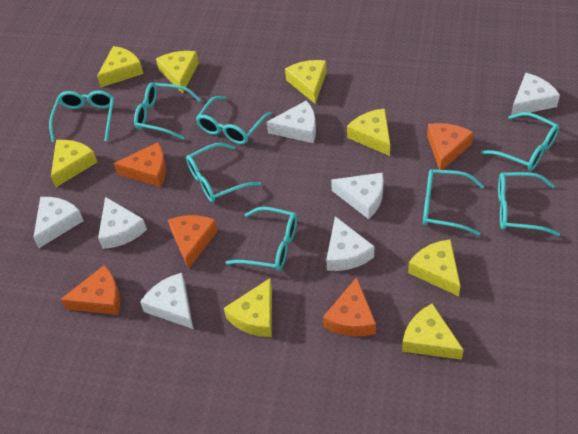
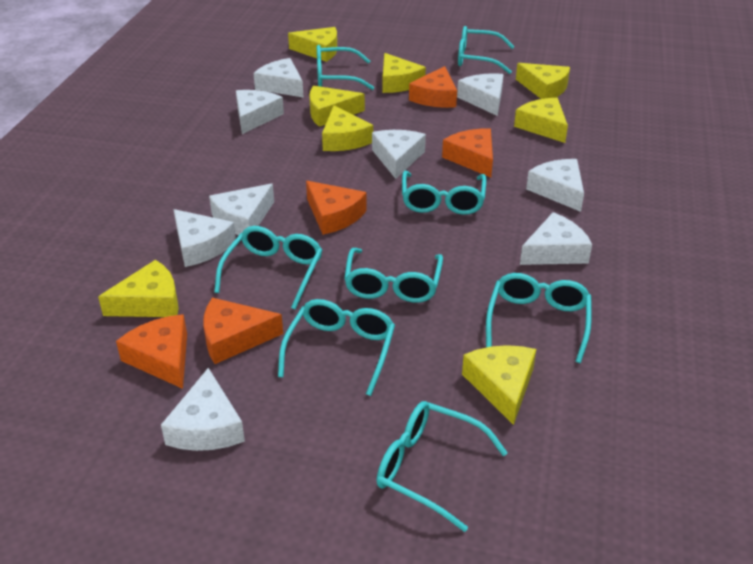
white cheese: [33,197,84,248] [98,197,147,249] [140,273,193,329] [267,100,316,143] [326,216,374,271] [331,173,383,219] [511,73,560,115] = 7 -> [161,368,245,451] [174,209,236,267] [209,184,274,235] [236,90,284,134] [254,58,304,98] [372,130,426,179] [457,73,504,116] [520,212,592,265] [526,159,584,212] = 9

